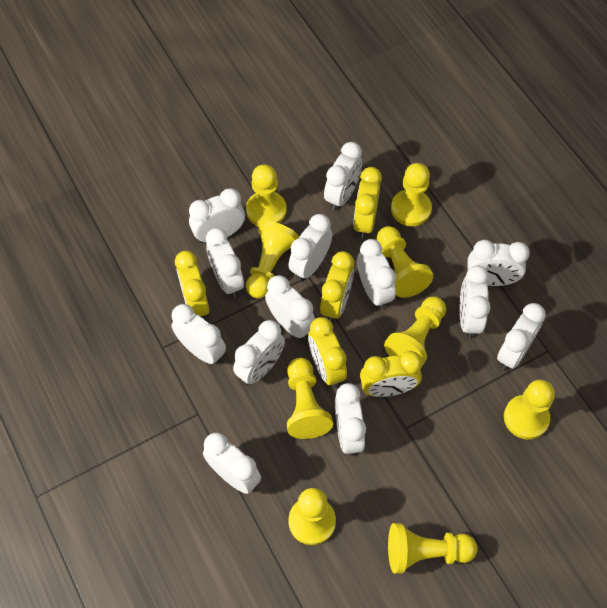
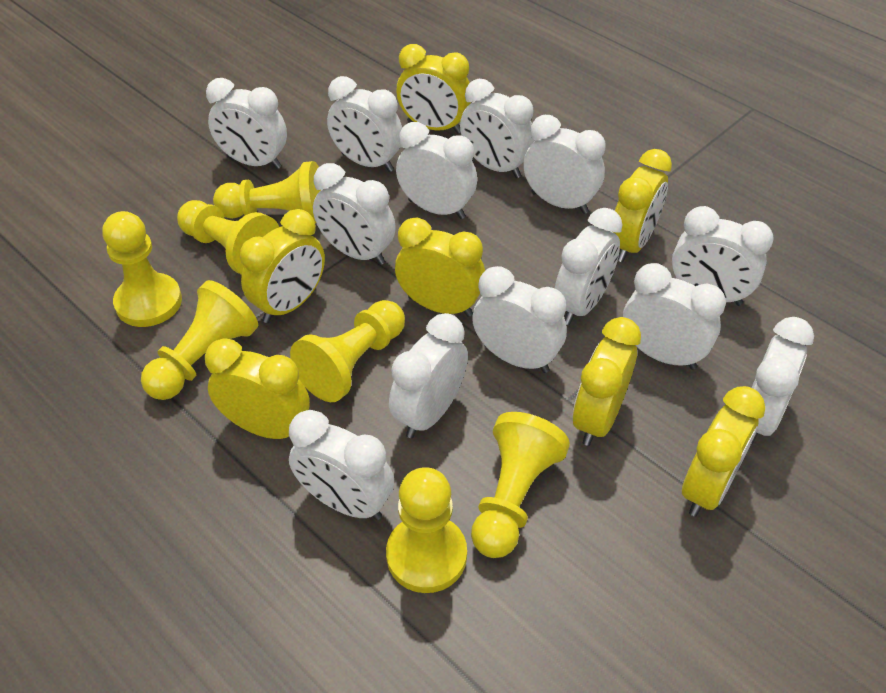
yellow clock: [175,251,209,318] [308,317,347,388] [320,251,354,322] [353,167,382,238] [360,351,422,397] = 5 -> [205,338,310,439] [240,209,325,323] [395,218,485,317] [396,44,471,134] [573,317,641,446] [614,149,672,262] [682,386,765,517] = 7
yellow pawn: [246,164,287,227] [246,221,299,298] [287,358,333,439] [289,488,336,545] [376,226,433,298] [384,296,446,366] [388,523,478,574] [391,163,432,226] [504,380,555,440] = 9 -> [103,211,182,327] [141,280,258,400] [177,200,279,275] [213,161,321,223] [290,300,405,402] [386,467,467,593] [471,412,570,558] = 7

